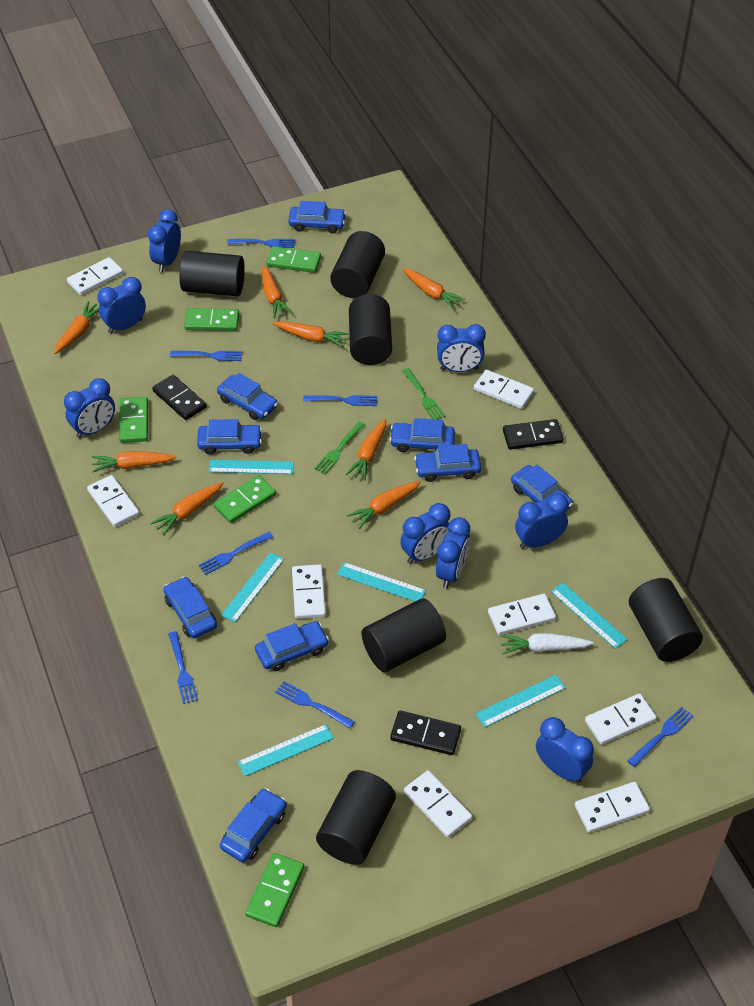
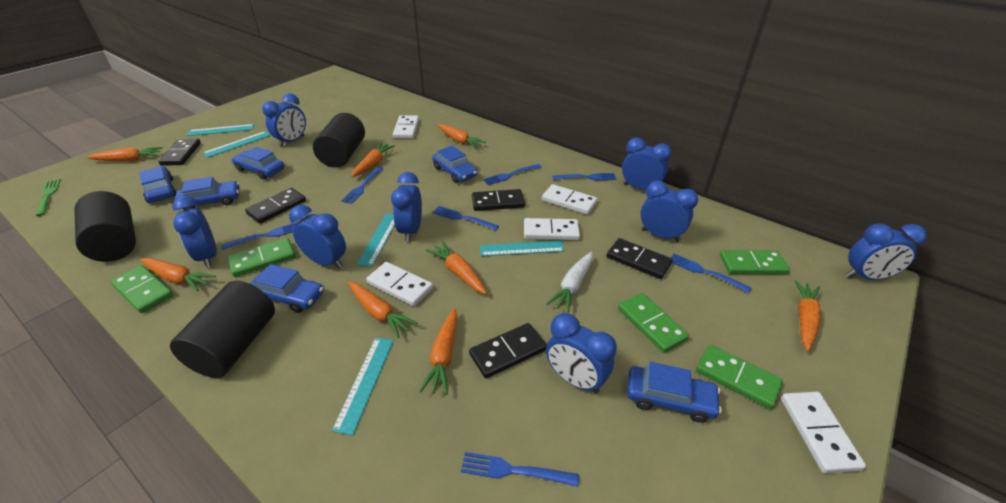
black cylinder: [179,251,245,296] [316,770,396,865] [330,231,385,298] [349,294,392,365] [361,599,446,672] [629,578,703,662] = 6 -> [75,191,136,262] [170,281,275,378] [313,113,365,168] = 3
black domino: [152,375,207,420] [390,711,461,755] [503,419,563,450] = 3 -> [158,139,201,166] [245,188,306,224] [469,323,547,378] [472,189,525,211] [607,238,672,279] = 5
blue car: [164,577,217,638] [197,419,262,455] [217,373,278,420] [220,788,287,862] [255,621,329,671] [288,201,346,233] [390,418,455,452] [414,444,481,482] [511,465,573,509] = 9 -> [139,166,177,203] [174,177,240,210] [232,147,285,180] [249,264,324,313] [432,146,478,183] [627,362,722,423] = 6
green fork: [314,421,365,474] [403,368,445,420] = 2 -> [36,179,61,216] = 1
turquoise ruler: [208,460,294,474] [221,552,284,622] [238,724,334,776] [337,562,426,602] [476,675,566,727] [551,582,628,649] = 6 -> [187,124,254,136] [203,131,271,158] [332,338,394,435] [357,213,395,267] [480,241,565,256] = 5
white domino: [67,257,123,295] [87,475,139,527] [292,564,326,619] [404,770,472,838] [474,370,534,409] [488,594,556,635] [575,782,650,833] [585,693,657,745] = 8 -> [366,262,433,306] [393,115,419,139] [524,218,580,240] [542,184,597,215] [781,392,866,473] = 5

